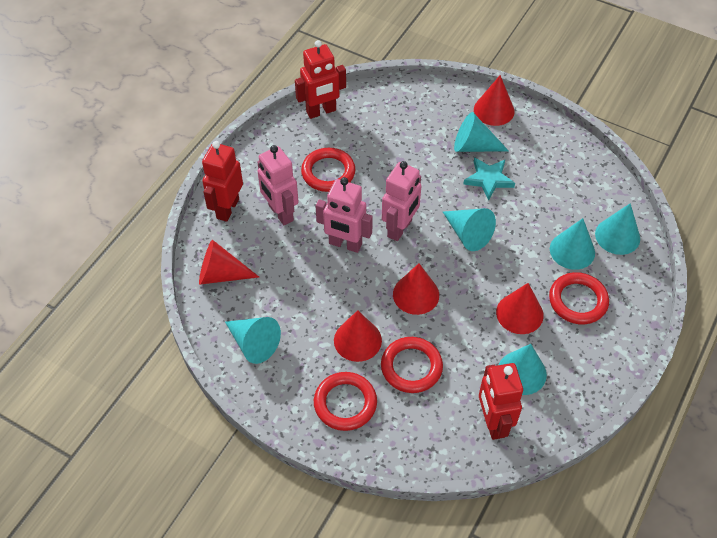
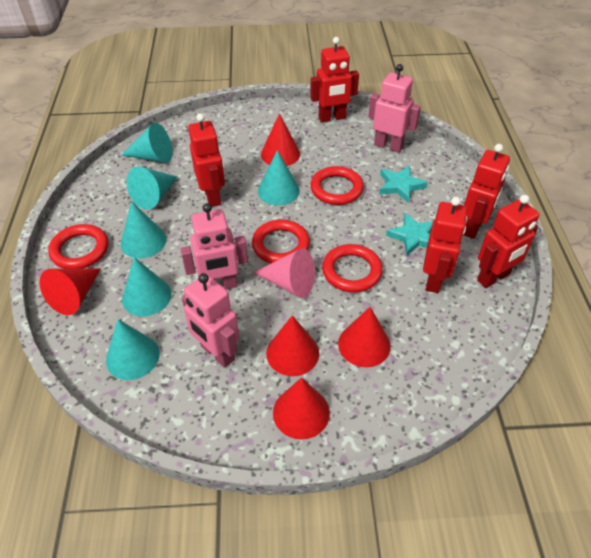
pink cone: none = 0 -> [253,248,315,298] = 1
red robot: [202,141,243,222] [295,40,346,119] [479,363,523,440] = 3 -> [188,113,225,207] [310,37,359,122] [423,197,467,293] [463,144,510,239] [477,195,540,288] = 5
turquoise star: [463,157,515,200] = 1 -> [379,165,428,203] [386,213,433,256] = 2

